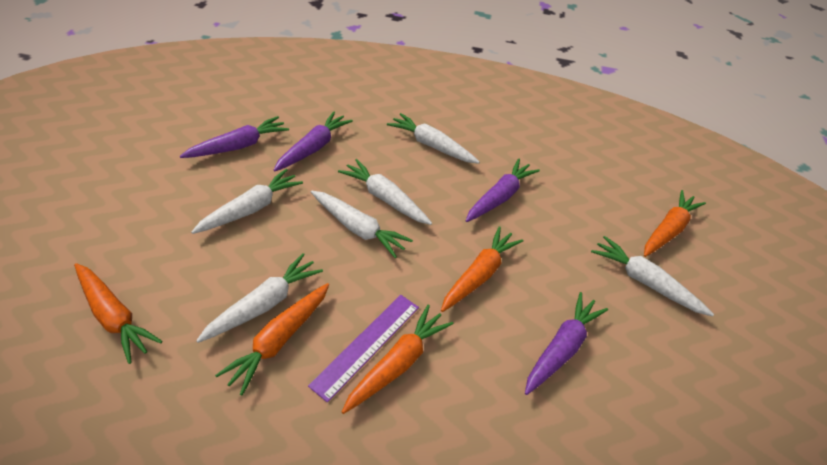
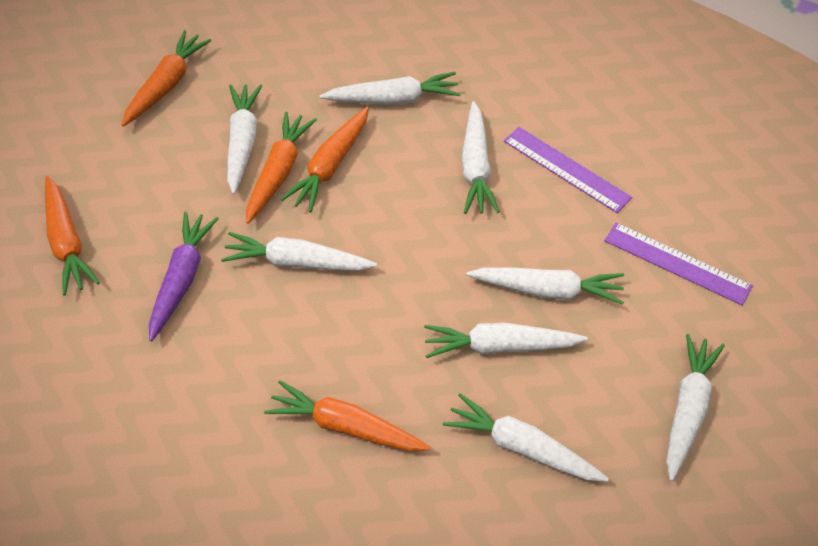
purple carrot: [180,116,289,158] [273,112,353,172] [466,159,540,222] [525,292,608,395] = 4 -> [149,212,219,341] = 1
purple ruler: [308,295,419,403] = 1 -> [504,127,632,213] [604,222,753,305] = 2
white carrot: [191,169,303,234] [196,253,323,343] [311,191,413,258] [338,159,432,225] [387,113,480,164] [591,236,714,317] = 6 -> [221,232,377,271] [227,84,262,194] [320,72,460,105] [424,323,588,358] [443,393,609,482] [462,101,500,214] [467,267,624,305] [666,334,725,481] = 8

